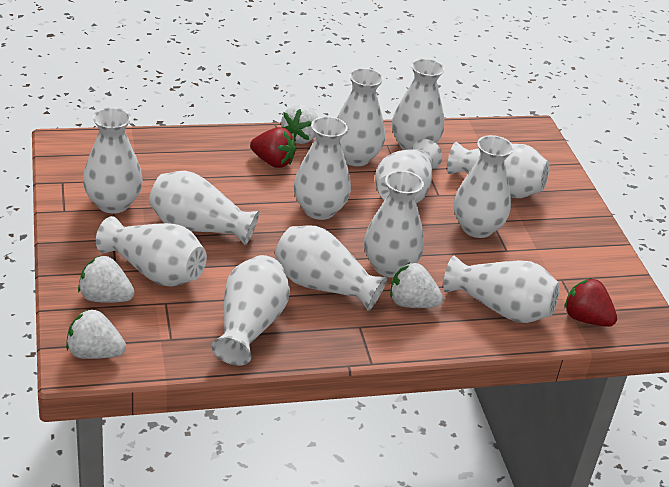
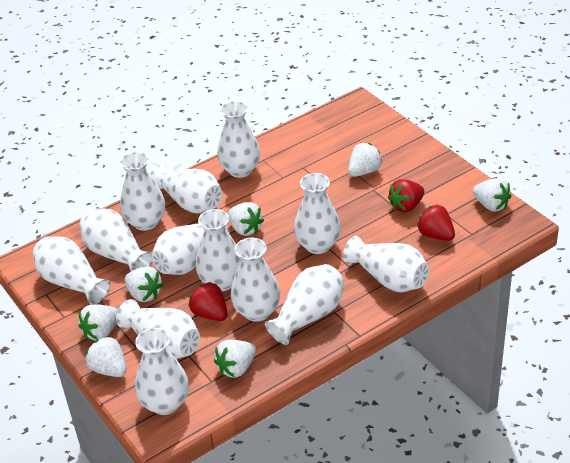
red strawberry: [250,127,297,168] [564,278,617,327] = 2 -> [189,282,228,321] [388,179,425,213] [416,204,455,241] = 3
white strawberry: [66,309,126,359] [78,256,135,303] [281,105,318,144] [390,262,443,308] = 4 -> [79,304,118,340] [86,336,127,377] [125,266,163,302] [214,340,256,378] [228,202,264,236] [348,143,383,177] [473,178,511,212] = 7

